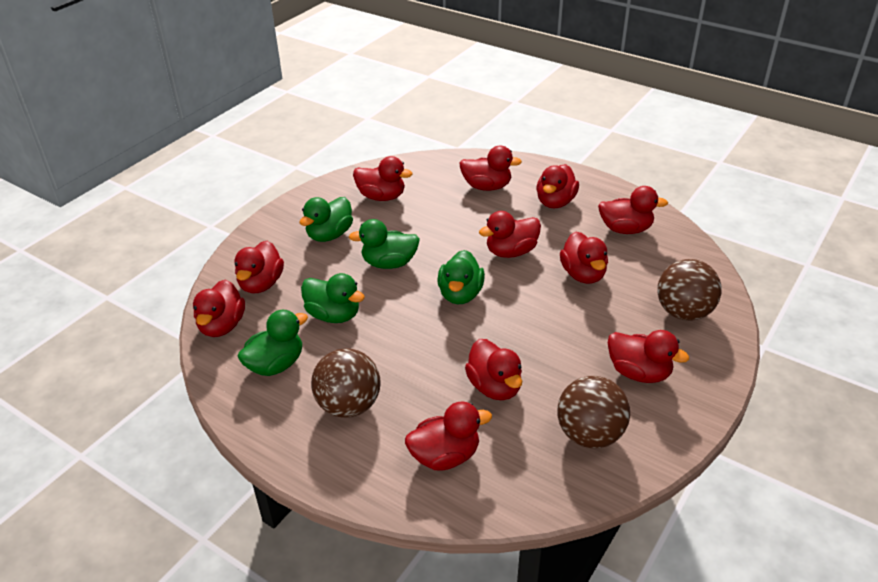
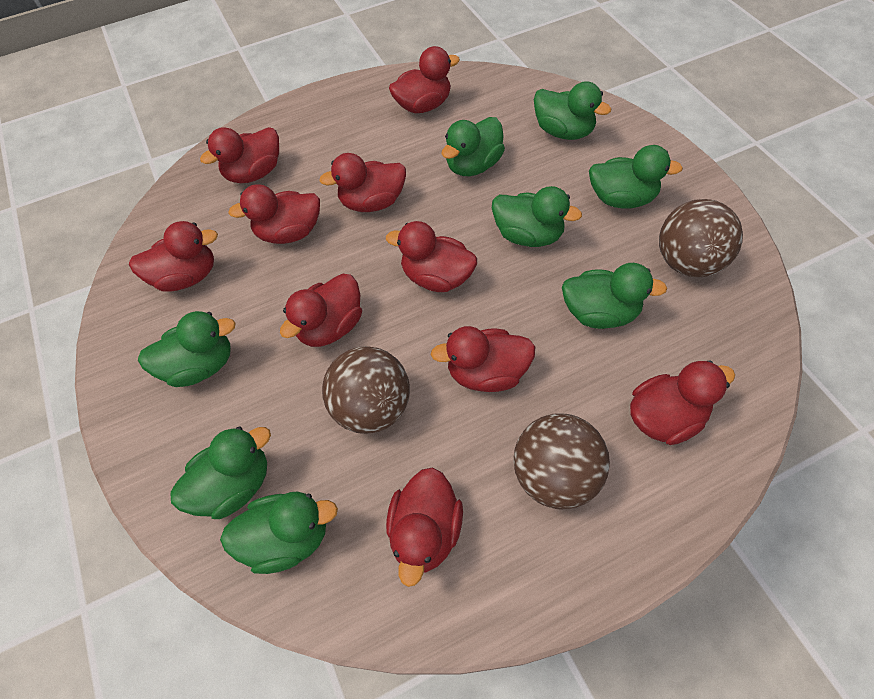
green duck: [238,310,308,376] [300,197,353,242] [301,273,365,323] [349,219,420,269] [437,250,485,304] = 5 -> [138,311,236,387] [171,427,271,519] [220,491,338,574] [441,117,505,176] [492,186,582,247] [534,81,611,140] [562,263,667,329] [589,145,683,209] = 8
red duck: [193,280,245,337] [235,241,284,293] [353,156,412,201] [405,401,492,470] [460,146,522,191] [465,339,522,400] [479,211,541,258] [536,164,579,208] [560,232,608,284] [598,186,668,234] [608,330,689,383] = 11 -> [129,221,218,292] [200,127,279,183] [228,184,320,244] [280,274,362,347] [319,153,406,212] [386,221,477,292] [386,467,463,587] [389,46,460,113] [431,326,535,392] [630,360,735,445] = 10

